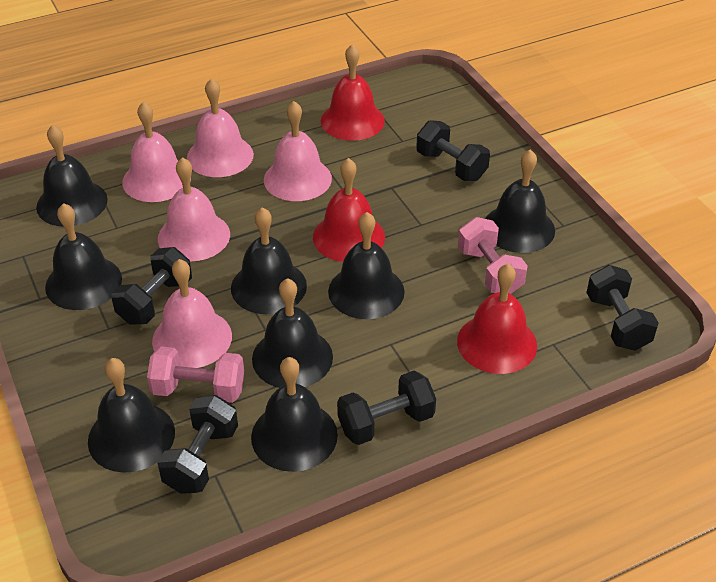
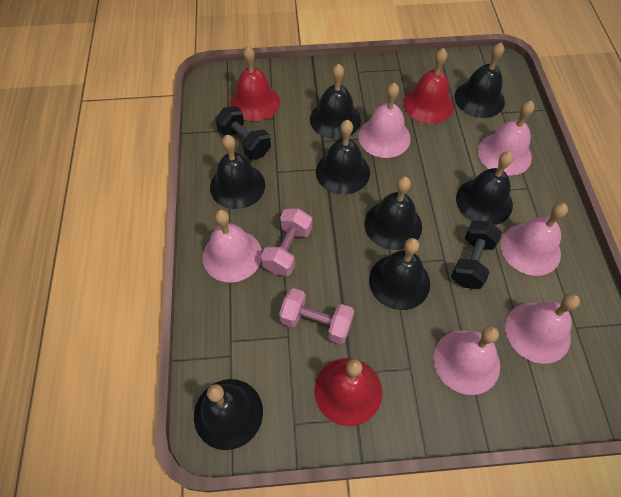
black dumbbell: [111,247,192,325] [157,395,238,494] [337,371,436,445] [416,120,490,181] [586,265,659,351] = 5 -> [215,106,271,160] [451,221,502,289] = 2
pink bell: [122,102,191,202] [152,259,232,368] [158,157,230,261] [187,78,254,177] [264,101,332,201] = 5 -> [203,210,262,282] [358,83,411,158] [433,326,500,395] [478,100,535,176] [501,203,568,276] [505,293,580,364] = 6

